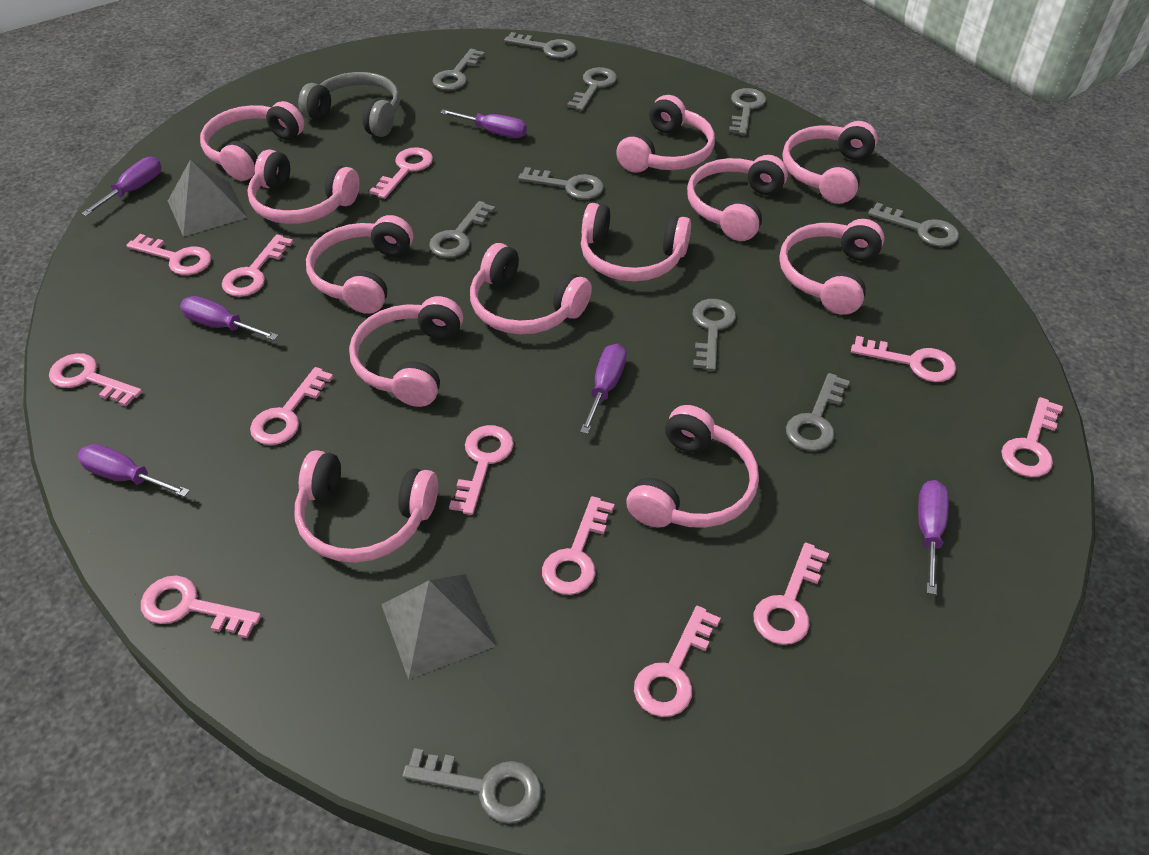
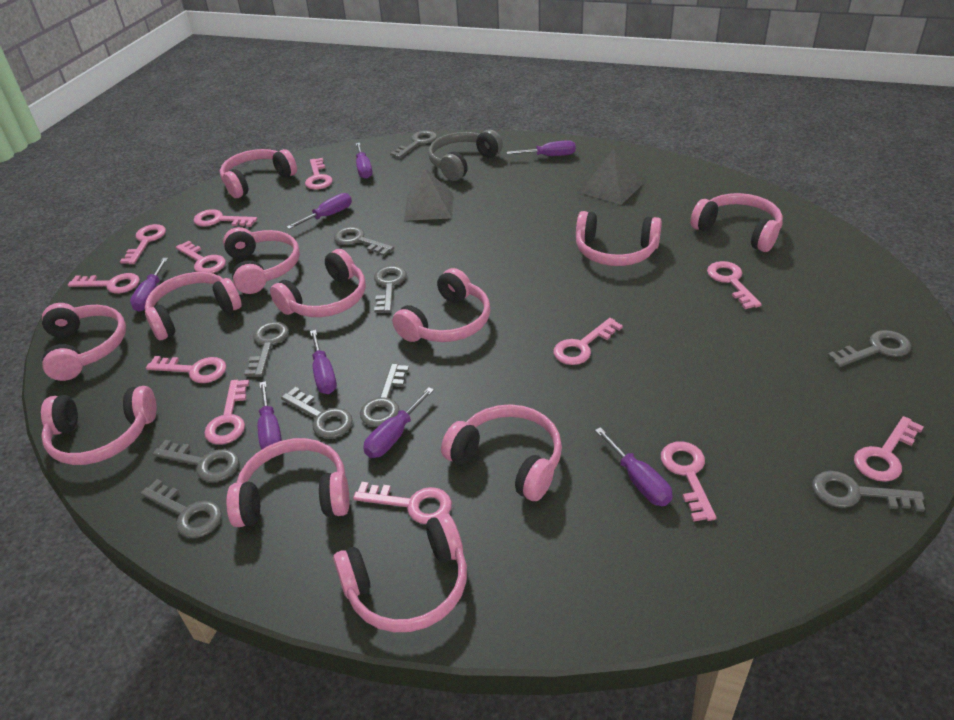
purple screwdriver: [77,444,190,497] [81,157,161,216] [180,296,279,340] [440,109,527,138] [580,344,627,434] [918,480,949,595] = 6 -> [130,258,168,312] [257,381,282,450] [287,193,352,229] [310,330,337,394] [356,143,373,179] [363,387,434,458] [507,140,576,156] [595,427,673,506] = 8

